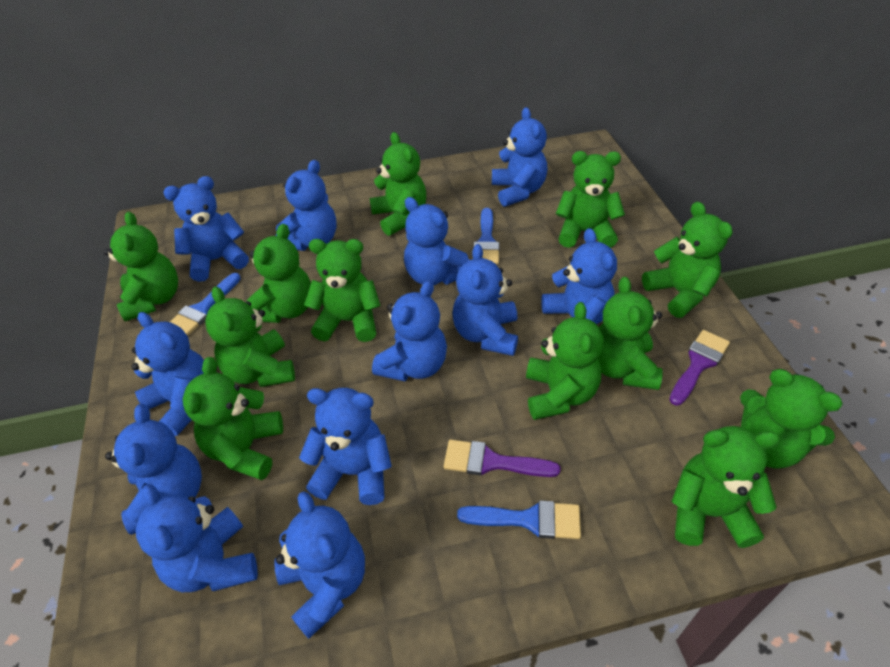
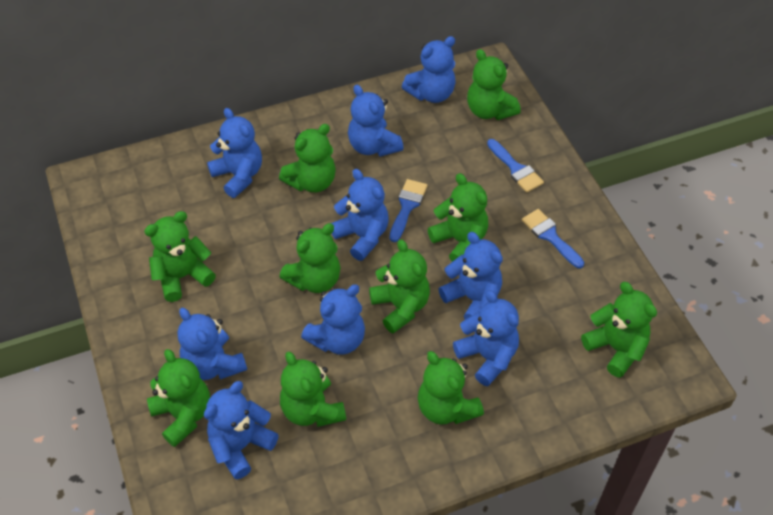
blue teddy bear: [105,404,202,535] [131,312,204,436] [136,484,258,592] [163,176,249,282] [274,491,365,639] [276,160,337,251] [299,388,392,505] [372,280,447,381] [404,197,469,285] [452,244,518,356] [492,107,547,207] [541,228,617,324] = 12 -> [178,308,247,380] [204,381,279,480] [207,108,262,198] [301,284,365,355] [331,169,389,261] [348,85,404,157] [402,36,456,103] [439,232,503,320] [453,290,519,386] = 9
green teddy bear: [103,212,178,321] [183,357,283,480] [205,286,295,387] [247,224,311,323] [304,239,381,342] [370,132,426,236] [526,302,604,420] [556,151,625,248] [598,277,663,390] [642,202,733,318] [671,426,780,548] [740,369,843,469] = 12 -> [144,211,216,302] [147,349,210,447] [279,124,336,192] [279,223,340,293] [280,352,346,427] [369,239,430,333] [418,351,484,425] [427,173,488,262] [467,49,521,120] [581,282,657,378] = 10
purple brush: [444,440,561,477] [669,330,730,405] = 2 -> none = 0

